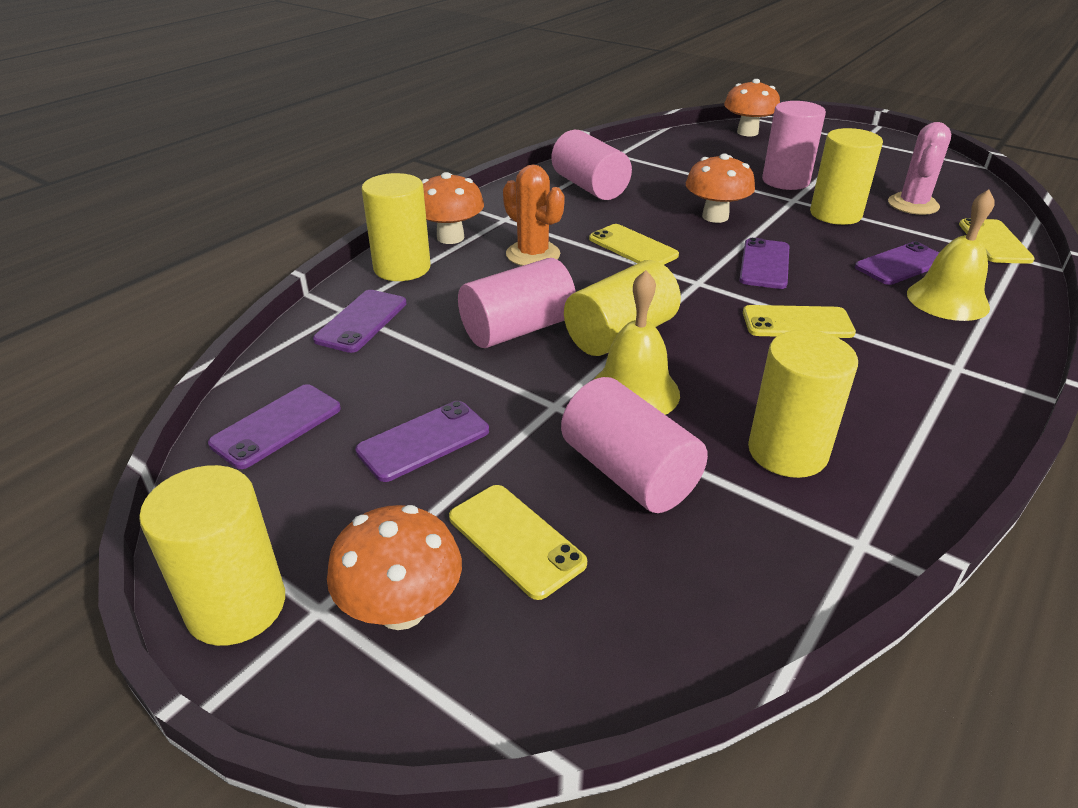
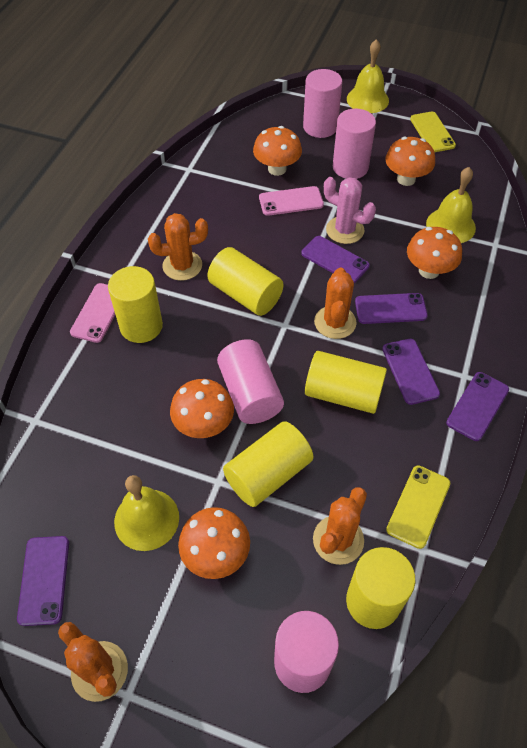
orange cactus: [503,165,565,266] = 1 -> [58,622,128,702] [148,213,208,281] [313,487,367,565] [314,268,357,339] = 4
orange mushroom: [327,505,462,630] [422,172,484,244] [686,153,755,223] [724,79,780,136] = 4 -> [170,379,234,438] [178,507,250,579] [253,126,302,176] [385,137,435,186] [407,227,462,279] = 5
pink phone: none = 0 -> [70,283,115,343] [259,186,324,216] = 2
yellow bell: [593,270,680,415] [907,190,995,321] = 2 -> [114,475,179,551] [347,39,389,113] [426,167,476,243] = 3
yellow phone: [449,485,587,600] [589,224,679,265] [743,305,856,338] [959,218,1035,264] = 4 -> [386,465,450,549] [410,112,456,152] = 2

